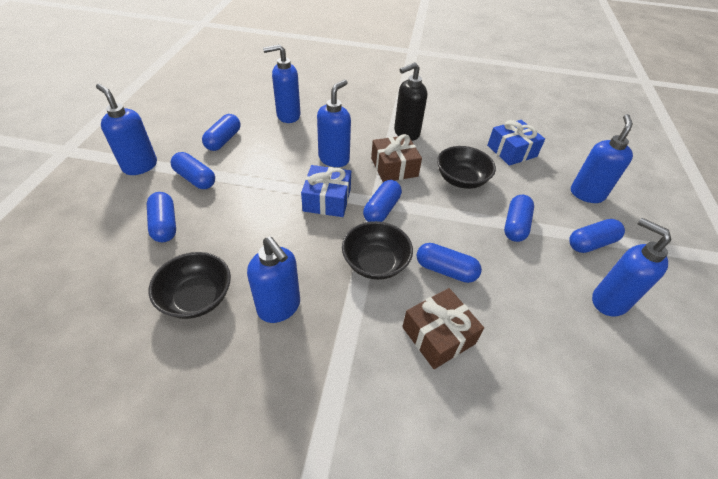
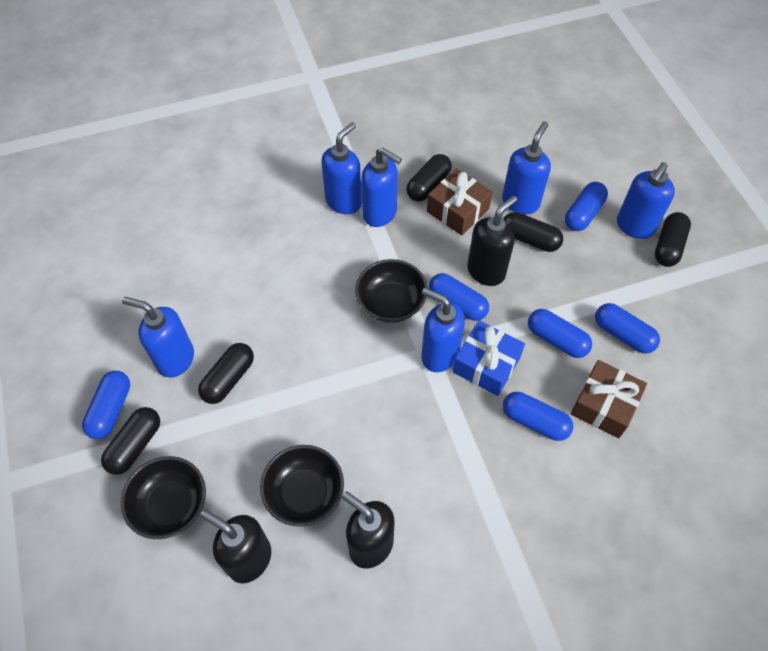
black capsule: none = 0 -> [101,407,160,475] [198,343,254,404] [406,154,452,202] [503,212,563,252] [655,212,691,267] = 5
black soap dispenser: [394,62,427,141] = 1 -> [200,509,271,584] [342,491,394,568] [467,196,517,286] = 3
blue capsule: [147,192,176,242] [170,152,215,189] [202,114,240,151] [363,180,402,222] [417,243,482,283] [504,195,534,242] [569,219,625,253] = 7 -> [82,371,130,439] [429,273,489,321] [503,392,573,441] [528,309,592,358] [565,182,608,231] [595,303,660,354] = 6
blue gift: [301,165,351,217] [487,120,545,166] = 2 -> [453,320,525,396] = 1

